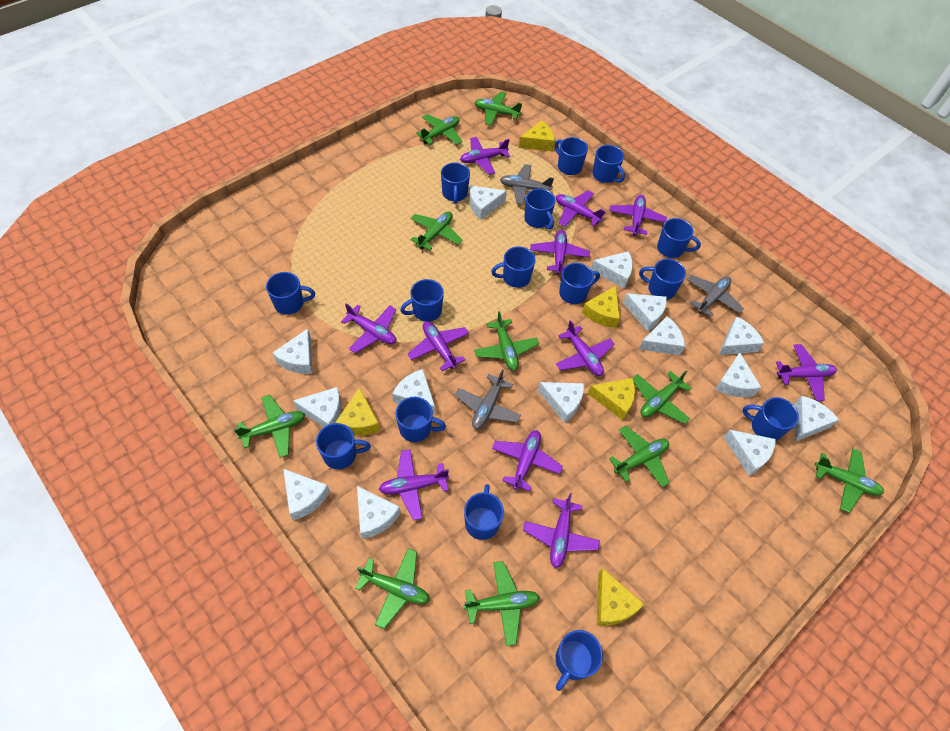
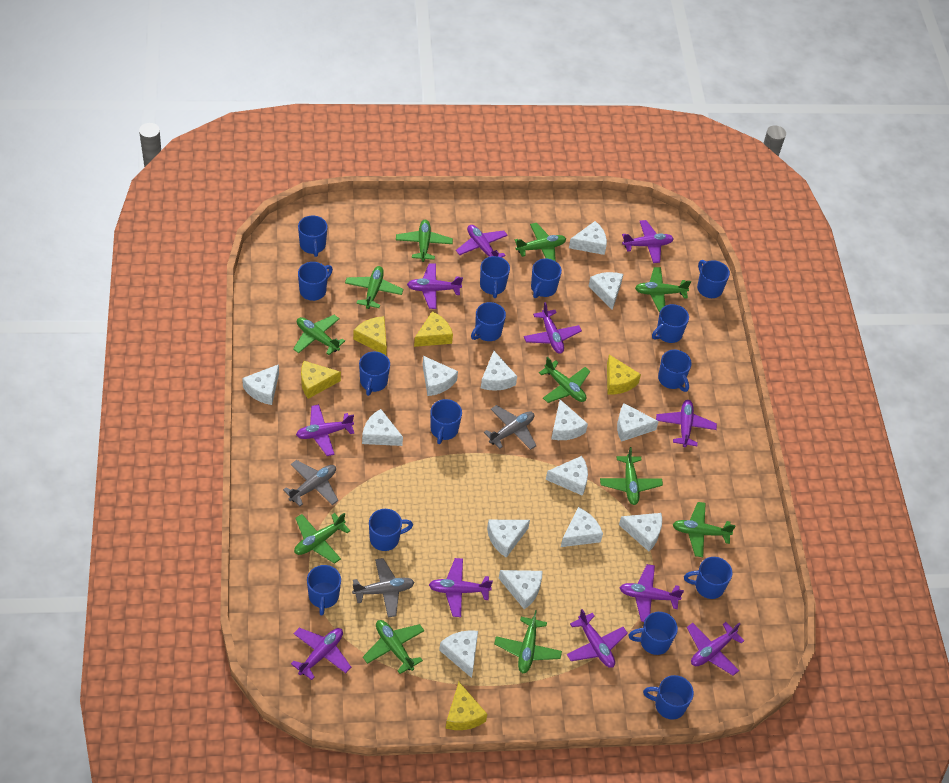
green plane: [234,395,305,458] [355,548,429,629] [410,212,463,251] [416,114,462,145] [464,561,540,646] [474,92,522,125] [474,311,539,371] [609,426,670,487] [633,370,691,424] [815,448,884,513] = 10 -> [293,315,345,355] [294,513,350,564] [345,266,404,309] [363,620,425,674] [396,220,453,262] [494,610,562,673] [515,223,566,261] [539,357,590,403] [600,447,663,505] [635,267,691,312] [673,502,736,557] = 11

